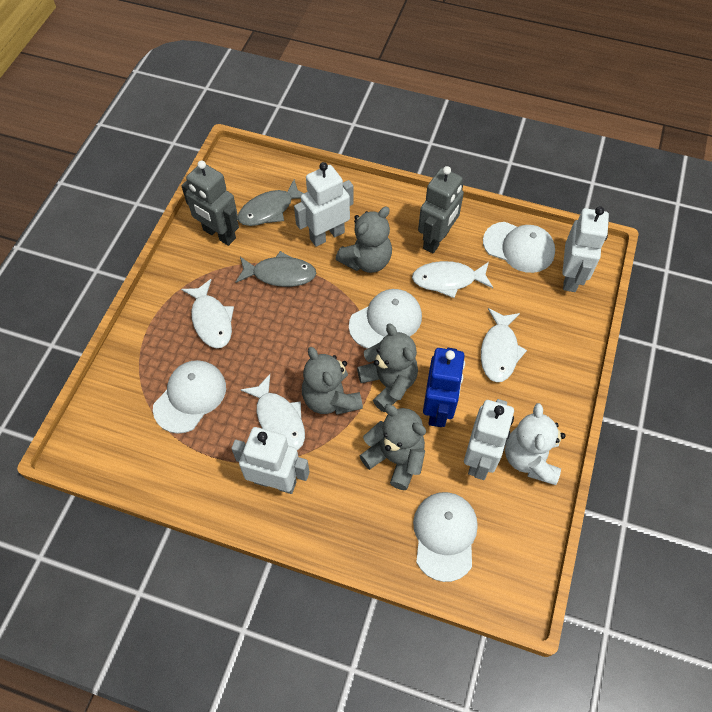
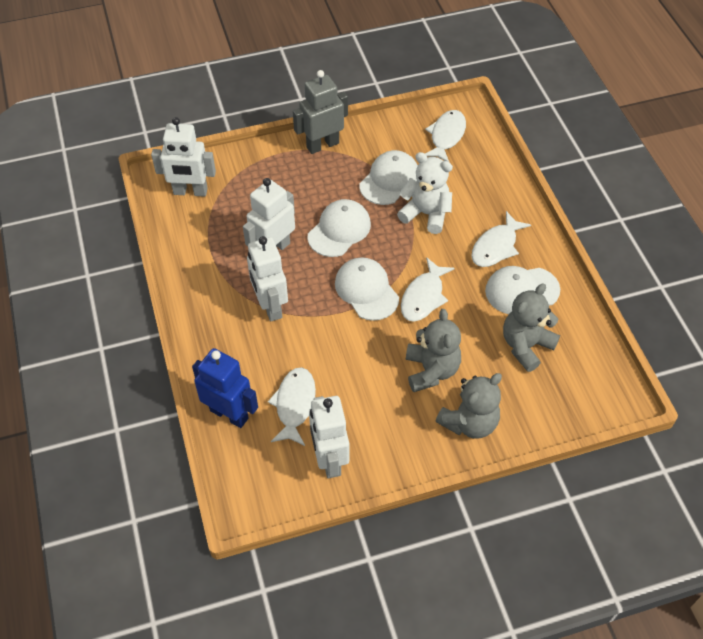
grey fish: [236,251,317,287] [238,179,304,226] = 2 -> none = 0
grey robot: [181,160,239,246] [418,166,464,253] = 2 -> [293,70,348,154] = 1
grey teddy bear: [302,347,363,415] [336,207,392,273] [357,323,418,412] [360,404,426,490] = 4 -> [406,309,461,392] [436,373,502,439] [503,283,560,372] = 3

